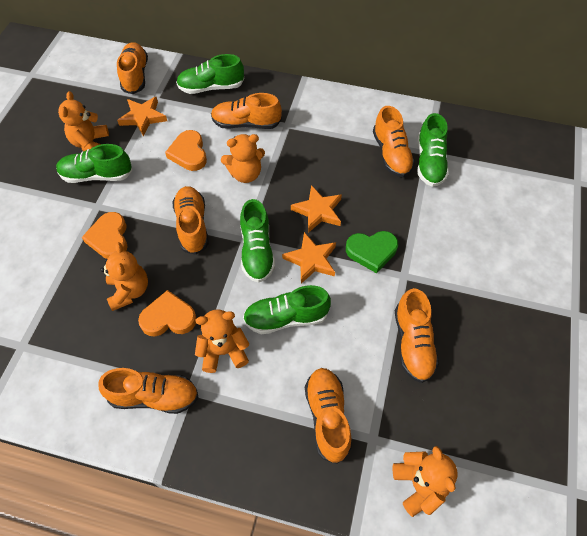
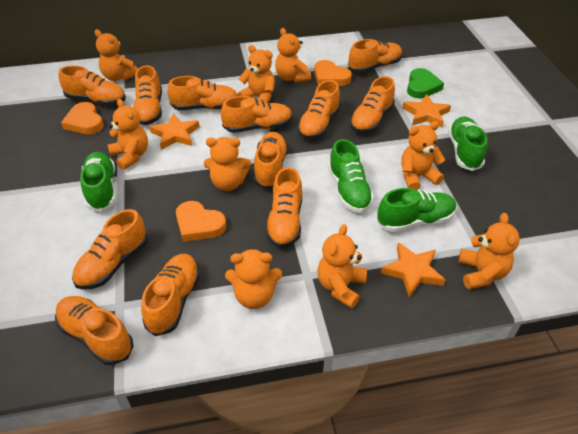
green shoe: [56,144,133,183] [176,54,244,94] [240,199,275,283] [243,285,331,334] [417,113,449,187] = 5 -> [80,152,116,211] [328,139,374,213] [377,188,457,232] [448,117,488,171] = 4
orange shoe: [99,368,198,414] [117,42,148,94] [172,186,209,255] [211,93,282,129] [305,368,352,464] [373,106,415,177] [395,288,439,383] = 7 -> [55,296,133,365] [59,66,126,105] [72,209,148,290] [133,65,162,125] [141,254,200,336] [167,76,238,110] [221,96,293,133] [254,132,288,189] [265,167,302,248] [298,80,341,139] [348,39,402,73] [350,76,395,133] = 12
orange teddy bear: [58,91,109,151] [100,242,148,311] [195,310,249,373] [221,134,265,183] [393,446,458,517] = 5 -> [95,29,138,81] [108,99,148,170] [204,137,251,191] [225,248,282,309] [237,45,275,102] [275,28,311,83] [317,224,367,308] [401,121,445,190] [459,213,520,289] = 9

